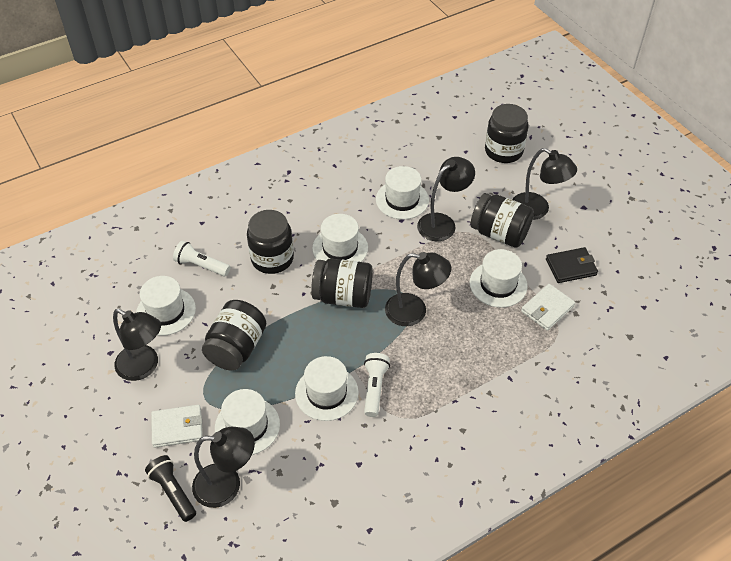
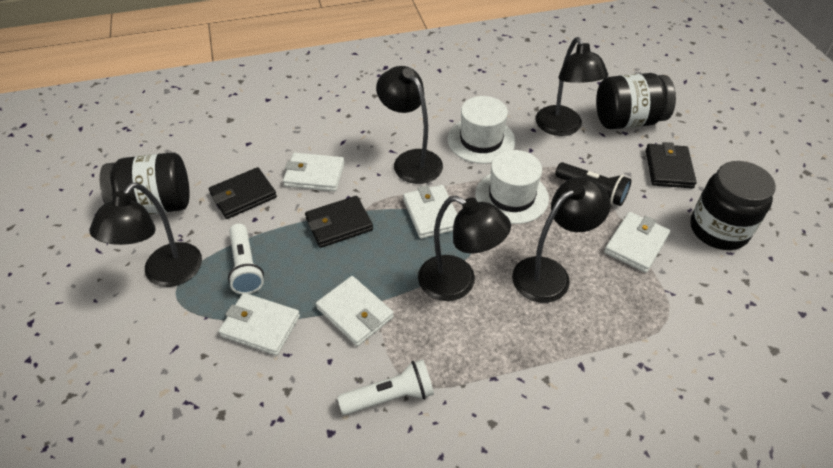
black jar: [202,300,267,371] [247,210,294,274] [311,259,373,308] [471,193,534,248] [485,104,529,163] = 5 -> [100,152,189,215] [596,73,676,129] [690,161,776,250] = 3
black wallet: [546,247,598,283] = 1 -> [209,167,277,219] [305,196,373,248] [646,142,697,188] = 3
white hat: [136,276,196,336] [215,389,280,455] [295,356,359,421] [312,214,368,262] [376,166,429,220] [470,249,528,308] = 6 -> [448,96,515,164] [475,150,549,224] = 2
white wallet: [151,405,203,448] [521,284,575,331] = 2 -> [218,293,300,356] [283,153,345,191] [316,276,394,346] [403,185,457,239] [604,212,670,273] = 5

